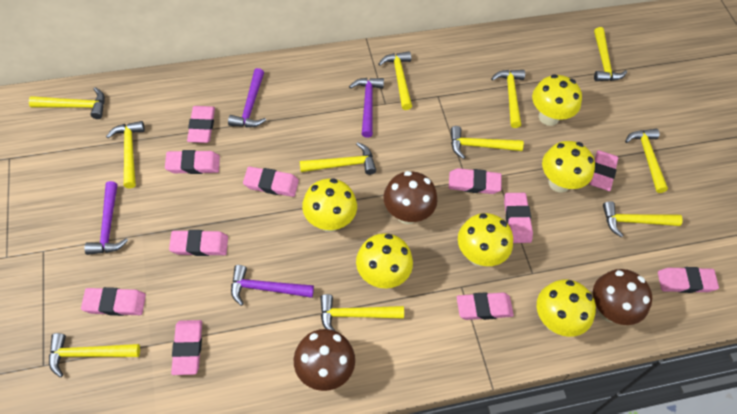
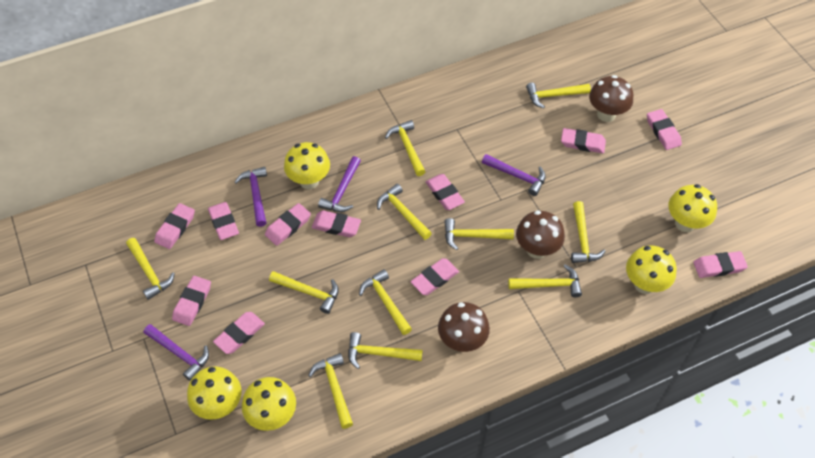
yellow mushroom: [302,178,357,232] [356,233,413,288] [458,213,513,266] [532,74,582,126] [537,279,596,337] [542,141,595,193] = 6 -> [187,366,241,420] [242,377,296,431] [284,142,330,189] [626,245,677,294] [668,184,717,232] = 5

